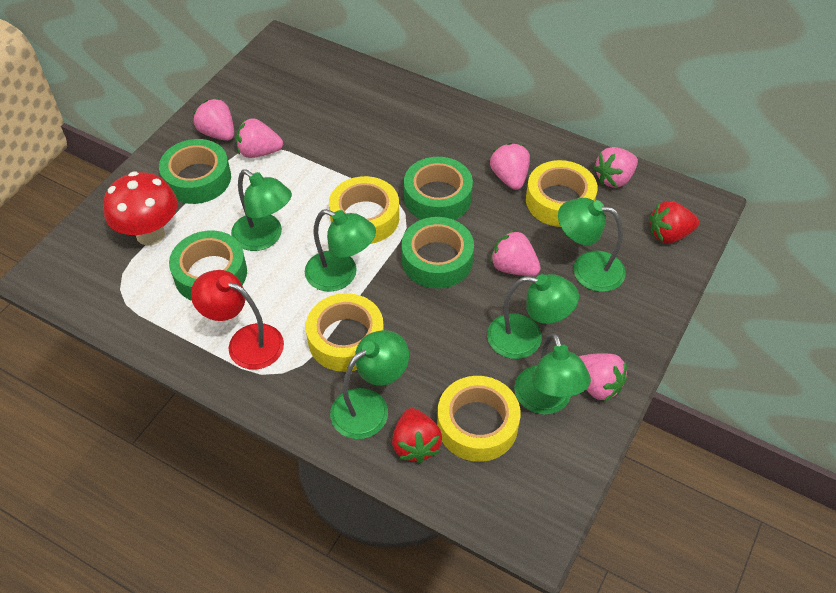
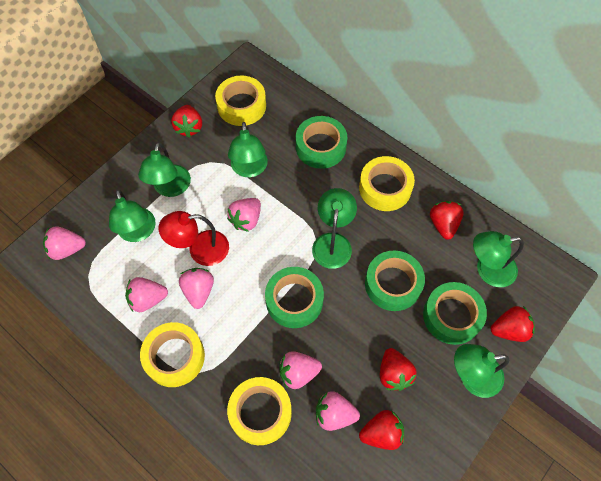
red mushroom: [103,171,177,245] = 1 -> none = 0
red strawberry: [392,408,442,464] [650,201,699,243] = 2 -> [171,105,202,138] [359,410,404,450] [380,348,417,391] [430,201,464,240] [491,306,535,342] = 5

